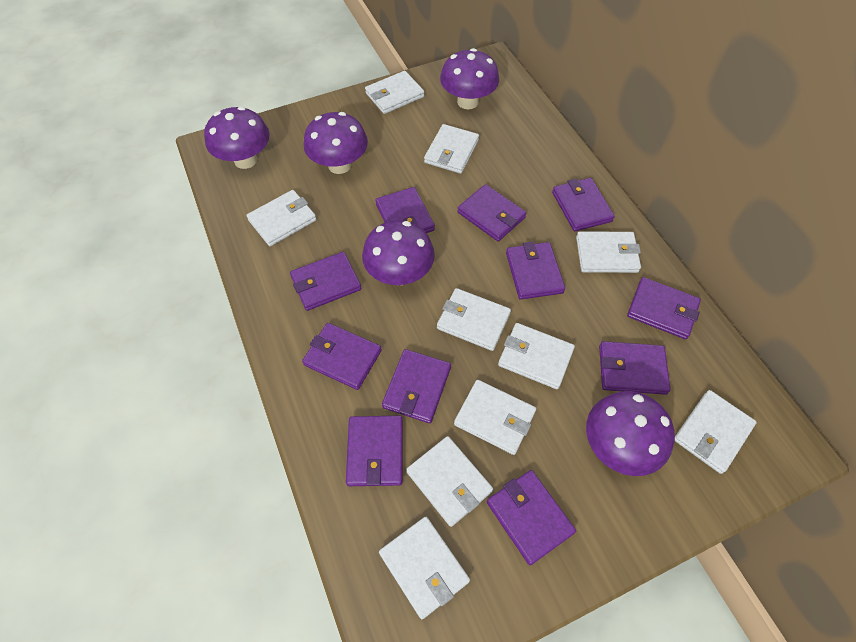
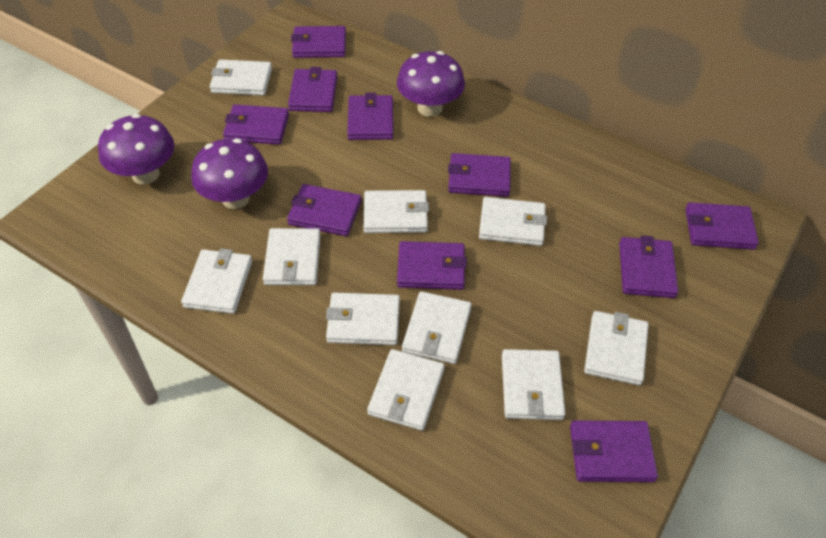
purple mushroom: [204,107,270,169] [304,112,368,174] [362,220,435,285] [440,48,499,109] [586,391,675,476] = 5 -> [98,114,174,185] [191,138,268,209] [397,51,465,117] = 3
purple wallet: [290,252,361,311] [302,323,382,390] [346,416,403,486] [375,187,435,233] [382,349,451,423] [458,184,526,242] [487,470,576,565] [506,242,565,300] [552,178,615,231] [599,341,671,395] [627,277,701,339] = 11 -> [223,104,289,145] [287,184,362,236] [288,67,337,112] [291,26,346,58] [347,93,393,140] [397,241,467,290] [448,153,511,197] [570,420,658,482] [619,235,678,298] [685,202,759,250] = 10

